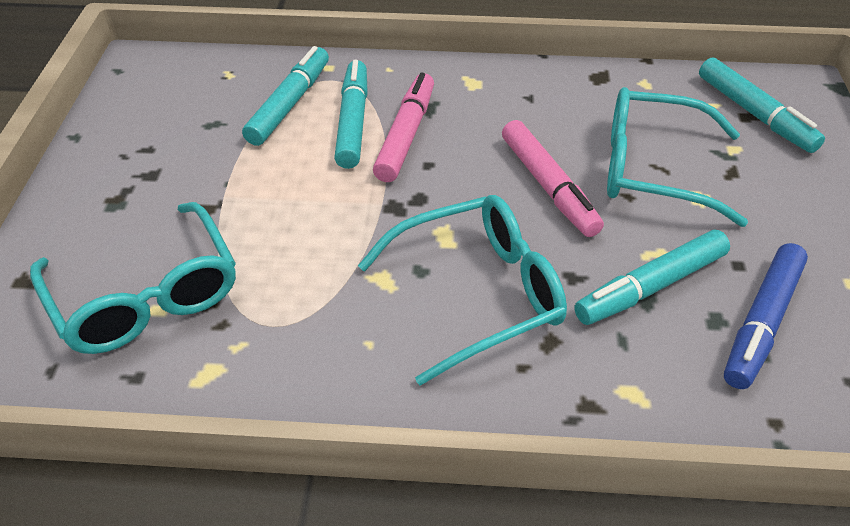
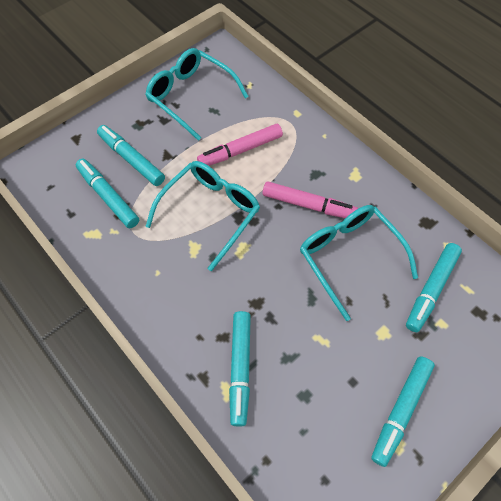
blue marker: [724,243,808,389] = 1 -> none = 0
turquoise marker: [242,46,329,146] [334,60,368,169] [574,230,730,325] [699,58,825,153] = 4 -> [76,159,139,228] [97,125,165,186] [229,311,251,426] [371,356,435,467] [406,243,462,332] = 5

